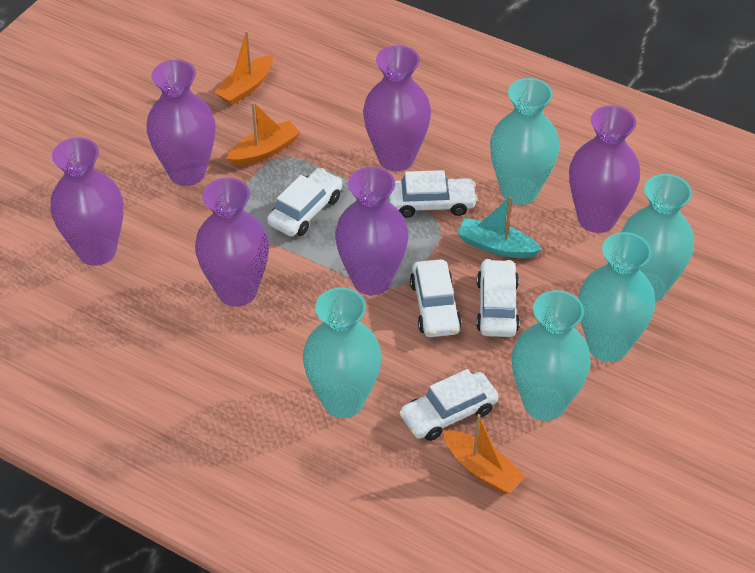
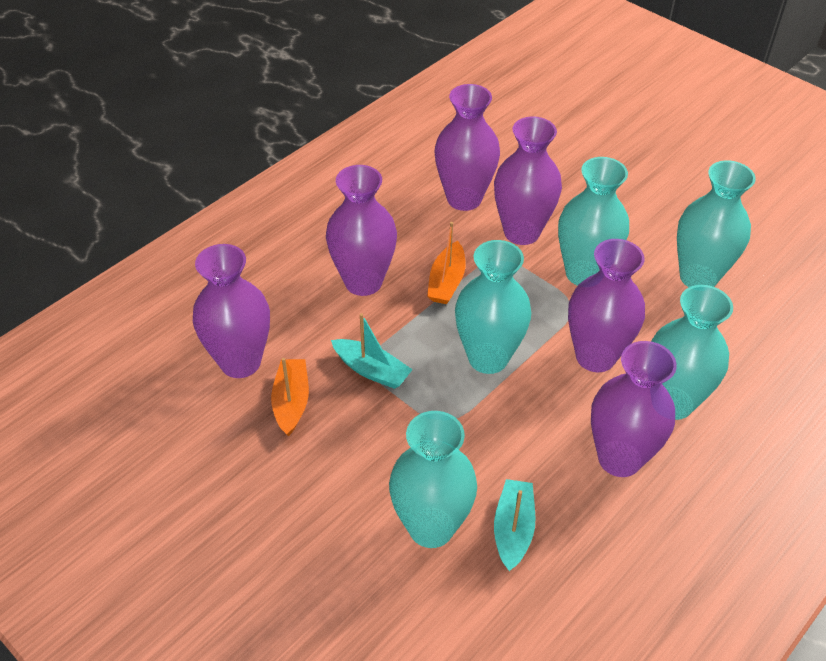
orange boat: [214,30,273,106] [226,102,301,166] [443,414,525,494] = 3 -> [271,358,309,436] [427,222,466,304] = 2
turquoise boat: [457,197,542,258] = 1 -> [331,313,413,389] [494,479,535,571] = 2
white car: [267,168,342,237] [389,170,478,218] [399,369,499,441] [410,259,462,337] [476,259,520,337] = 5 -> none = 0

